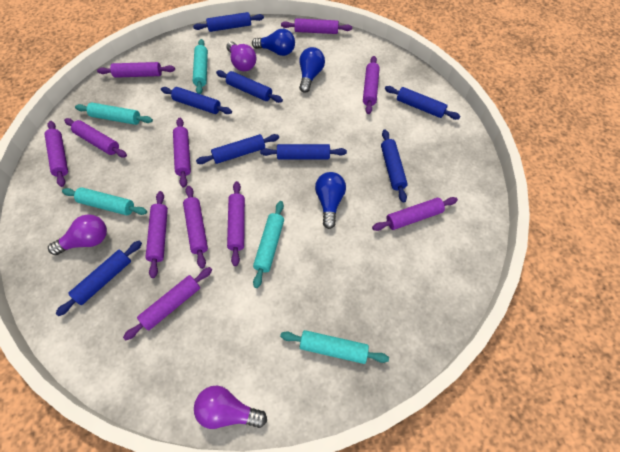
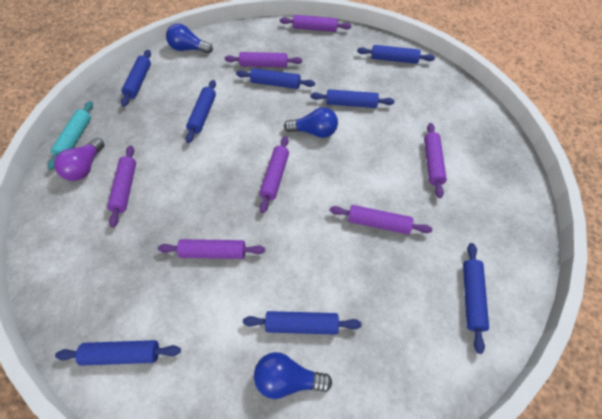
purple light bulb: [48,214,107,255] [194,386,267,429] [226,41,256,71] = 3 -> [54,138,105,181] = 1
purple rolling pin: [45,121,68,187] [64,118,127,158] [97,62,175,78] [123,267,212,340] [145,191,168,278] [173,118,191,188] [183,186,208,269] [227,181,245,266] [281,18,352,34] [363,56,380,114] [372,197,458,231] = 11 -> [107,146,136,227] [158,239,265,259] [225,52,302,67] [259,136,289,213] [280,15,351,32] [330,205,432,234] [424,123,447,198] = 7
turquoise rolling pin: [62,187,147,215] [75,103,153,125] [193,39,208,94] [253,201,284,288] [280,330,389,364] = 5 -> [48,101,93,170] = 1

